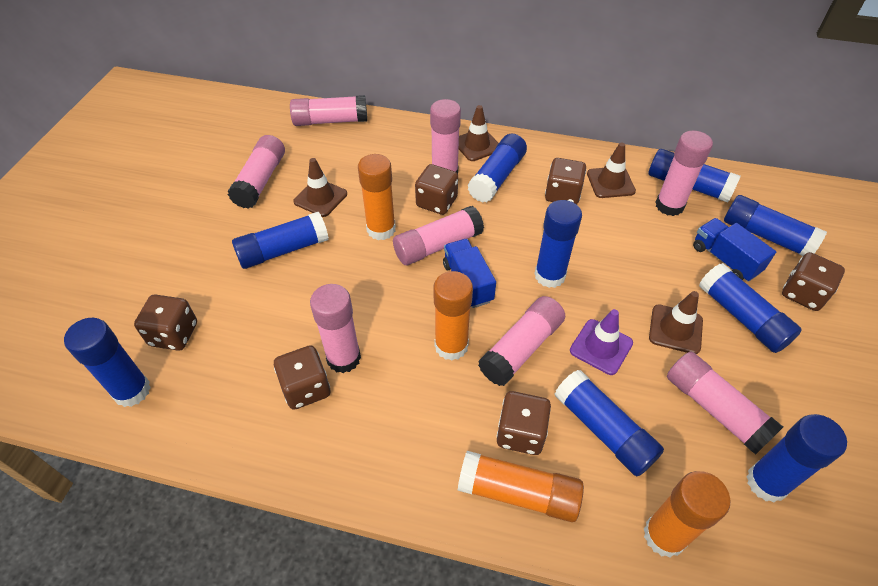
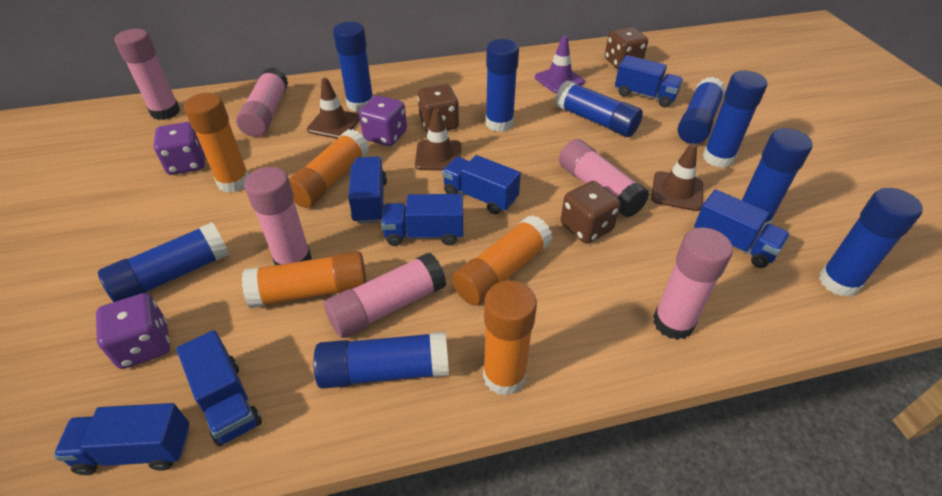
blue truck: [443,239,496,308] [693,218,776,282] = 2 -> [54,403,190,475] [176,330,262,446] [348,156,387,224] [381,194,463,246] [442,155,521,214] [615,55,683,108] [694,189,790,268] = 7
brown dice: [134,294,197,351] [274,345,330,410] [415,164,458,215] [496,391,551,455] [545,158,586,204] [782,252,845,311] = 6 -> [418,84,459,133] [561,181,621,244] [605,27,648,69] = 3
brown traffic cone: [293,158,347,217] [459,105,499,161] [587,142,636,198] [649,291,703,354] = 4 -> [307,78,360,139] [415,109,462,170] [651,143,703,211] = 3
orange glue stick: [358,154,396,240] [433,271,473,361] [458,451,584,522] [644,471,730,558] = 4 -> [184,93,249,193] [242,251,367,308] [289,129,369,208] [452,215,553,306] [483,280,537,396] = 5
pink glue stick: [228,135,285,209] [290,95,367,126] [310,284,361,373] [393,206,484,265] [430,99,461,174] [478,296,565,386] [655,131,713,216] [667,352,783,455] = 8 -> [115,29,180,120] [236,67,288,137] [244,167,312,265] [324,253,446,338] [559,139,649,218] [653,227,733,340] = 6
purple dice: none = 0 -> [96,293,170,369] [154,122,205,175] [359,95,407,146] = 3

